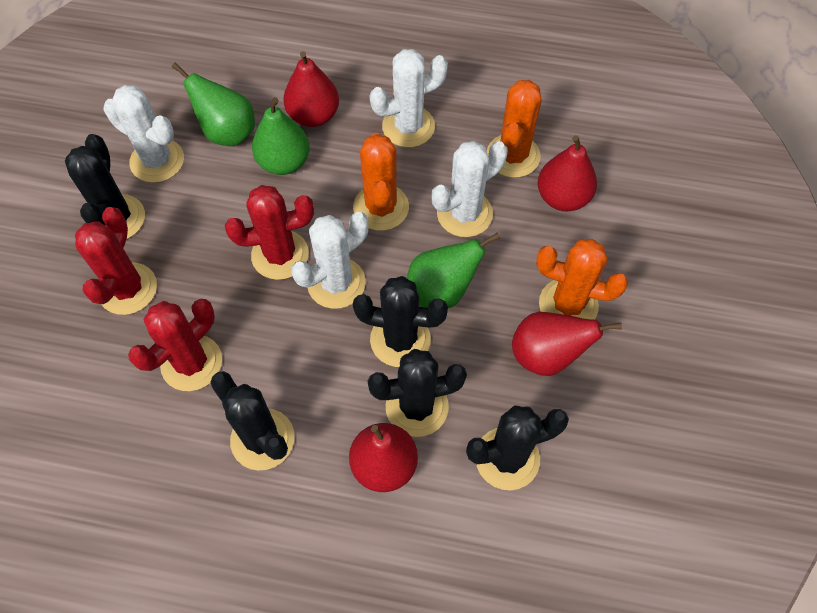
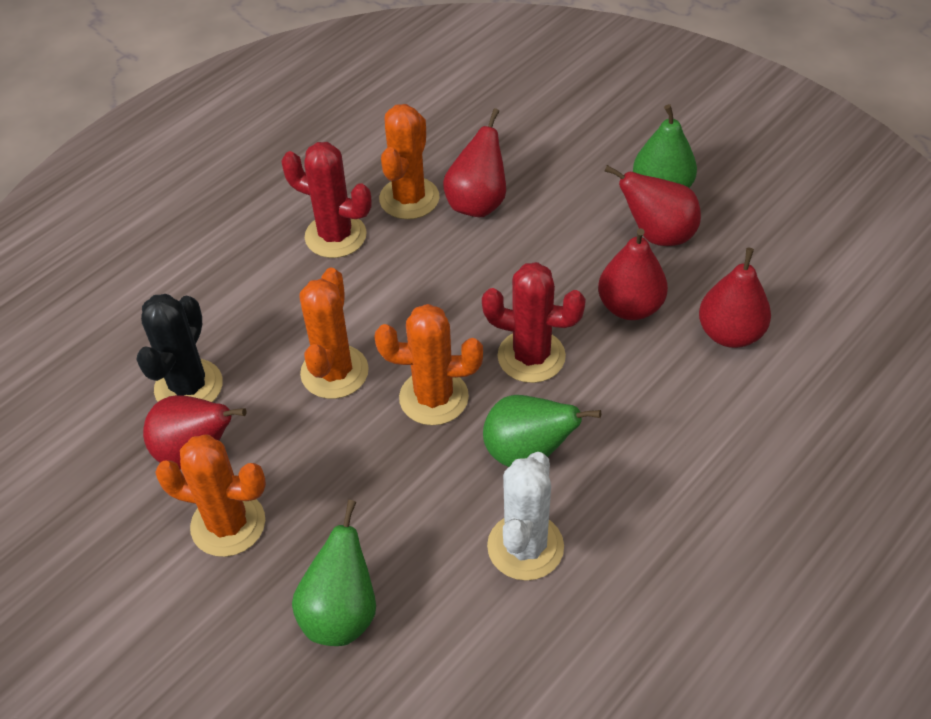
black cactus: [65,134,145,239] [210,371,295,471] [353,276,448,367] [368,349,467,437] [466,405,569,490] = 5 -> [137,294,223,402] = 1
orange cactus: [353,133,409,231] [487,80,542,178] [536,239,628,320] = 3 -> [155,434,266,557] [299,267,369,399] [375,304,483,425] [379,104,440,219] = 4
red cactus: [75,207,157,315] [128,299,222,391] [225,185,314,280] = 3 -> [281,142,372,258] [482,262,586,383] = 2
red pear: [283,51,339,127] [349,423,418,492] [512,312,622,376] [538,135,597,211] = 4 -> [143,395,247,470] [443,108,506,217] [598,228,668,320] [605,165,701,246] [699,248,771,348] = 5
white cactus: [103,85,184,183] [291,212,368,309] [370,49,448,147] [432,141,508,237] = 4 -> [487,452,564,581] = 1

